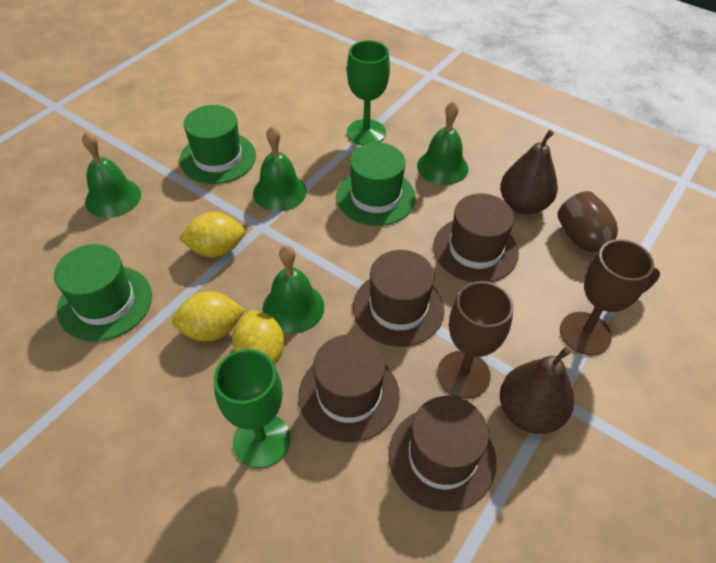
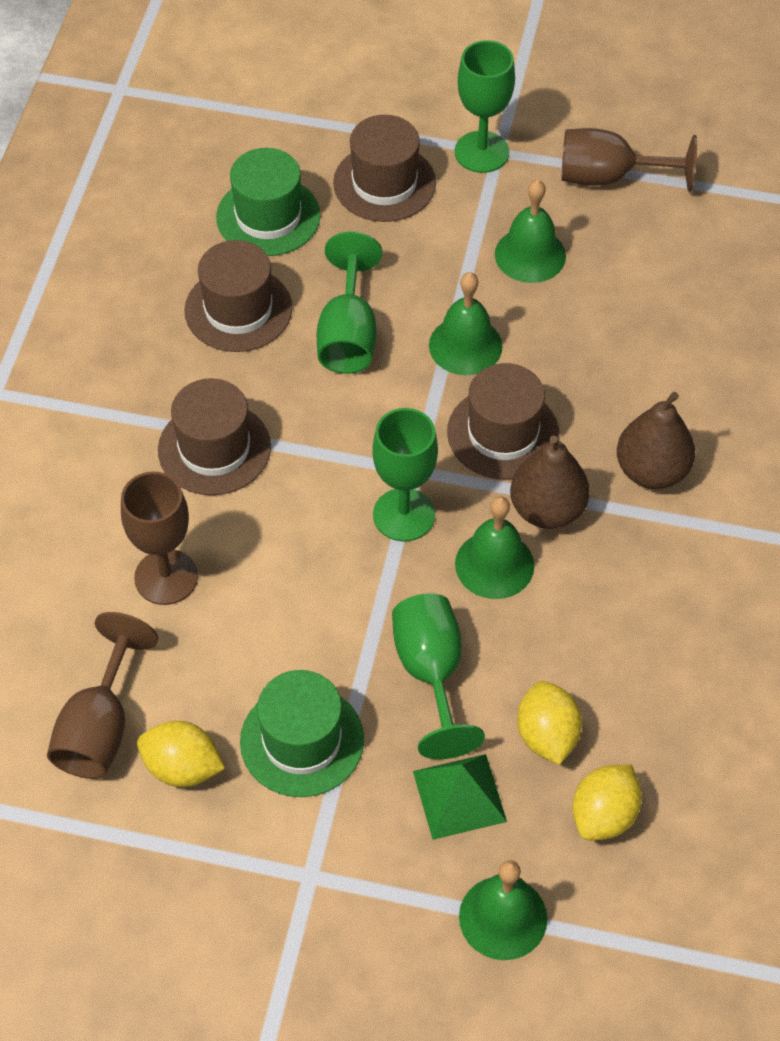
green goblet: [214,349,291,468] [347,40,390,145] = 2 -> [317,232,382,374] [372,408,438,542] [392,593,485,759] [455,40,515,173] = 4
green hat: [54,244,152,341] [180,105,256,184] [336,142,416,226] = 3 -> [216,148,320,256] [240,670,364,797] = 2
green pyramid: none = 0 -> [413,754,507,840] = 1

